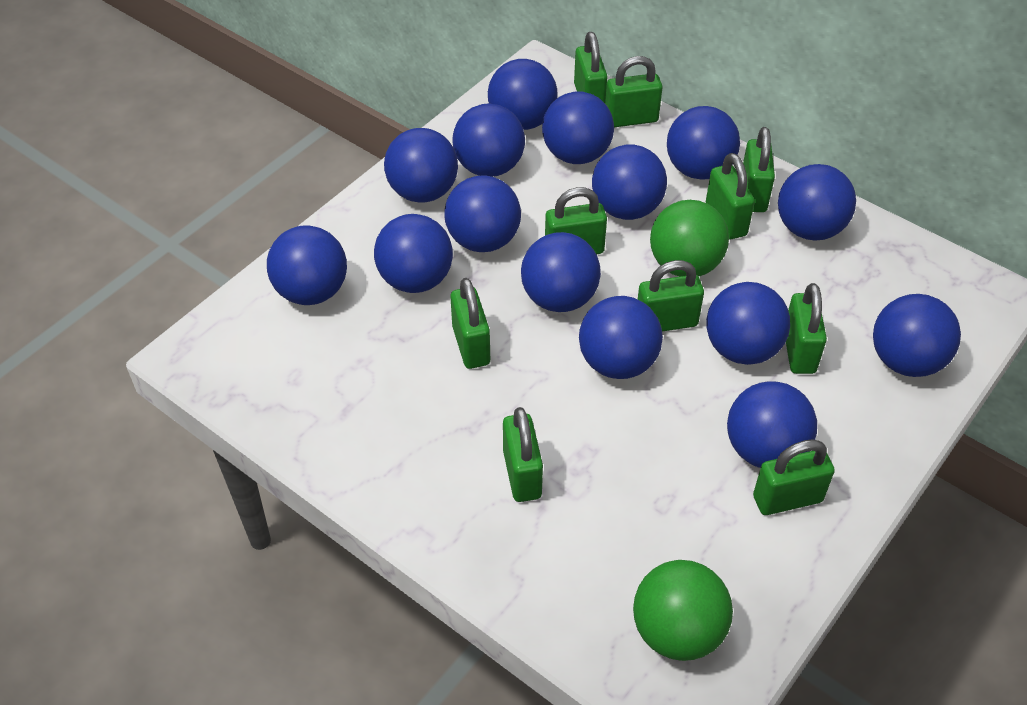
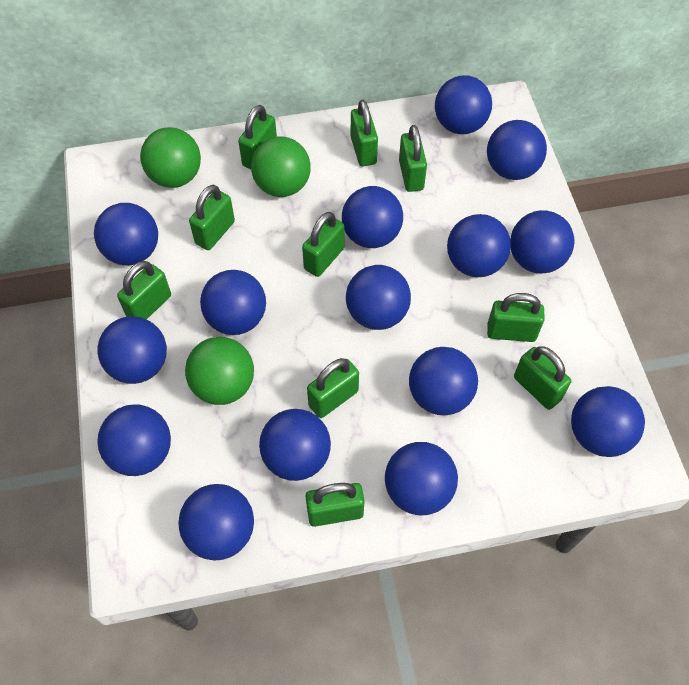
green ball: [633,560,733,661] [650,200,729,277] = 2 -> [140,127,201,188] [185,337,254,405] [251,136,311,197] = 3

